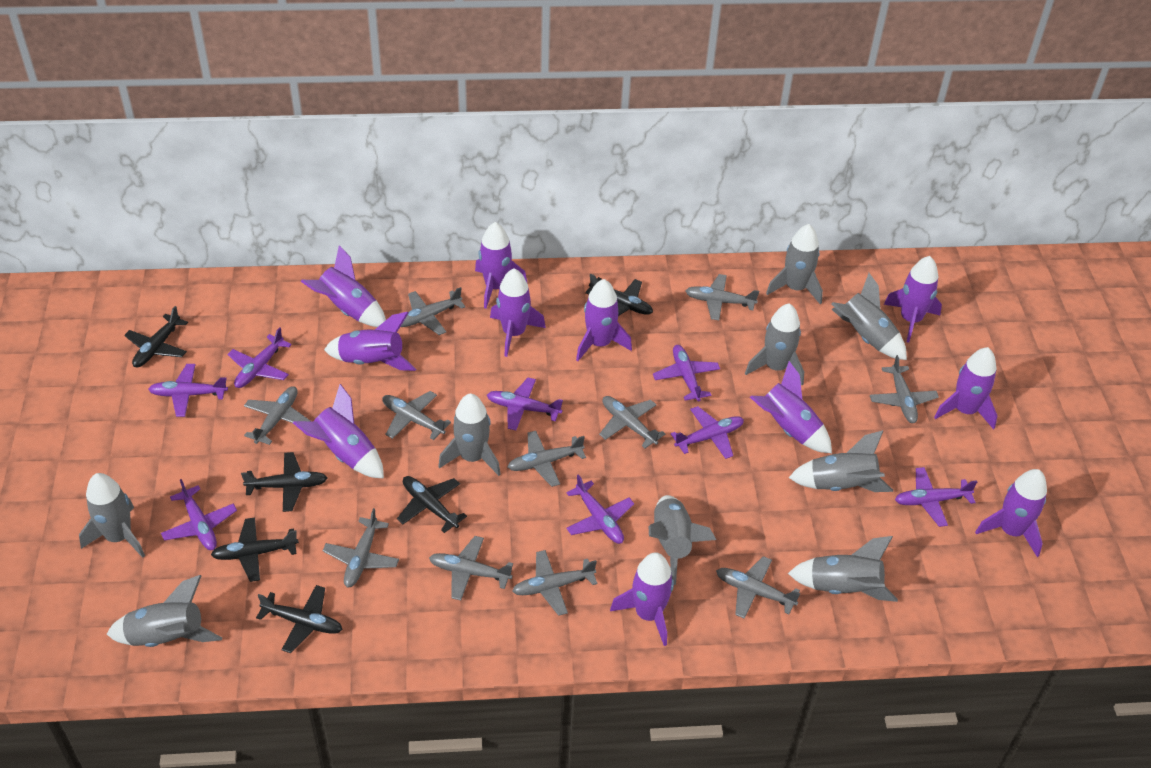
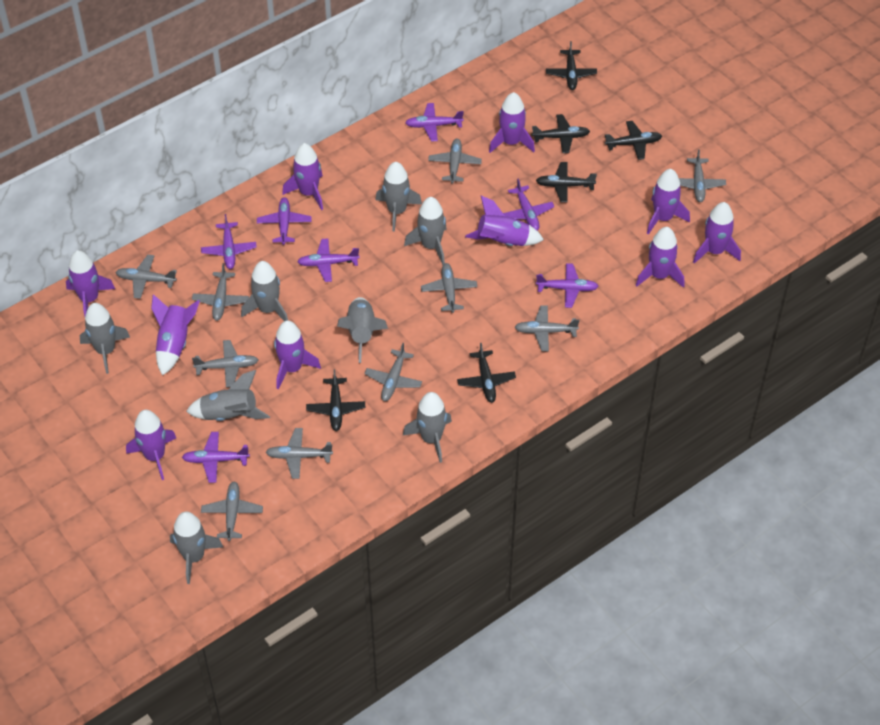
grey plane: [244,386,310,445] [323,508,399,588] [382,391,451,440] [401,287,466,335] [429,536,513,601] [508,431,586,487] [512,550,598,616] [599,396,665,448] [686,274,759,320] [716,556,801,619] [870,355,939,423] = 11 -> [115,255,177,299] [192,263,249,321] [192,340,258,387] [201,481,263,541] [266,428,333,479] [364,343,422,401] [421,263,477,313] [428,139,482,183] [515,305,579,351] [679,149,726,202] = 10
grey rocket: [79,473,145,558] [107,575,222,647] [438,393,501,476] [649,495,716,585] [745,303,804,385] [766,224,823,305] [788,536,898,602] [789,430,893,492] [832,273,907,360] = 9 -> [80,303,130,374] [170,512,223,584] [186,370,270,421] [241,261,288,321] [337,297,388,363] [376,162,422,232] [403,392,452,463] [404,197,447,265] = 8
purple plane: [148,364,228,417] [161,479,237,550] [227,327,292,388] [487,378,563,430] [566,474,634,544] [653,345,720,401] [671,406,744,459] [895,467,977,527] = 8 -> [182,432,250,483] [201,214,257,269] [257,197,311,245] [297,238,360,282] [405,103,464,142] [503,179,554,230] [536,263,599,308] = 7
purple rocket: [293,384,384,479] [301,245,386,327] [324,312,416,371] [475,222,527,309] [490,268,546,357] [576,279,632,361] [610,552,674,646] [750,361,832,453] [884,256,942,343] [934,347,998,429] [975,469,1047,557] = 11 -> [66,250,115,316] [126,410,176,480] [151,294,200,376] [274,320,321,389] [282,143,323,210] [465,196,544,246] [489,92,535,153] [636,227,684,288] [647,169,690,235] [693,202,741,264] = 10

